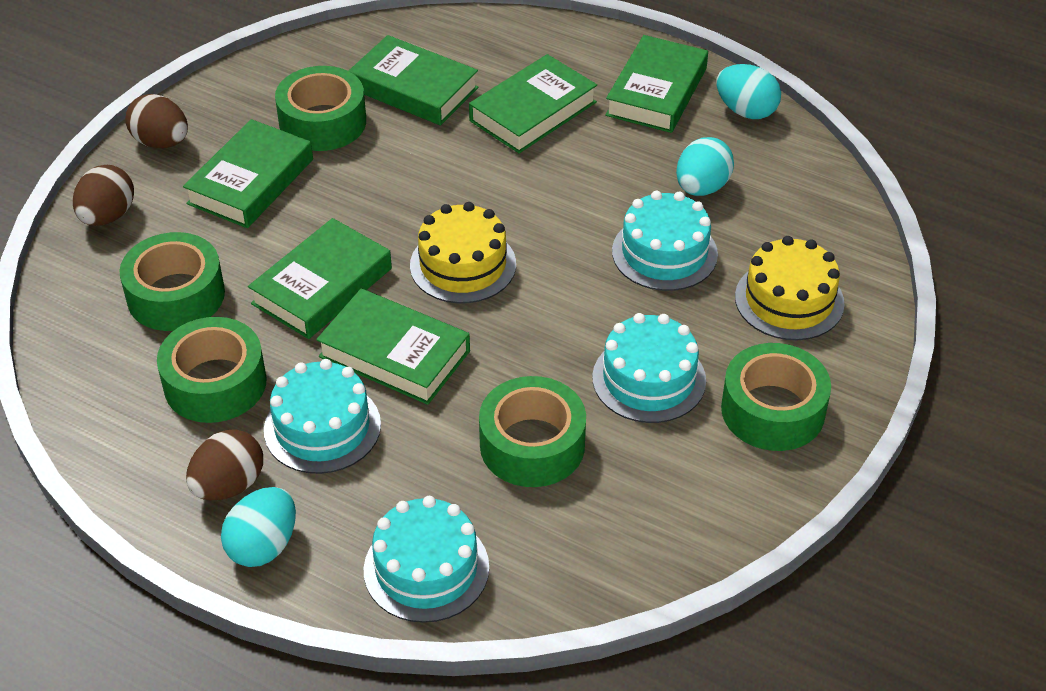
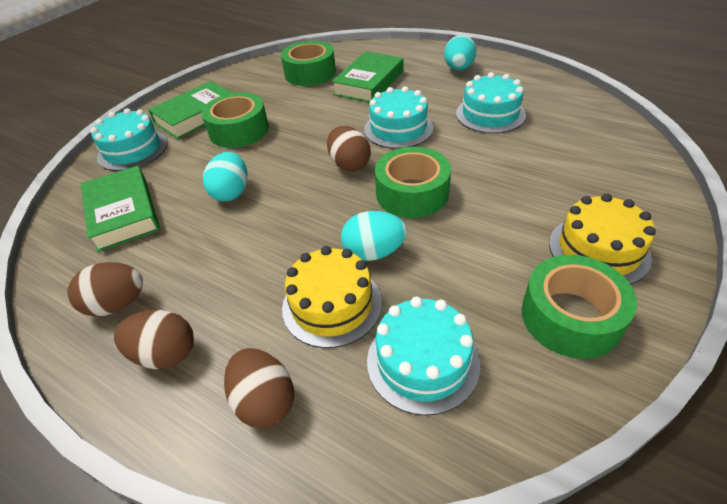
brown egg: [73,165,134,226] [125,94,188,148] [186,429,263,500] = 3 -> [67,262,143,316] [114,310,194,369] [224,348,294,428] [327,126,371,171] = 4
green book: [183,119,313,228] [248,218,392,339] [316,288,470,405] [349,35,478,125] [469,54,597,153] [605,35,708,133] = 6 -> [81,166,160,252] [148,81,233,139] [332,51,404,103] = 3
green tape: [119,232,225,331] [157,317,267,423] [275,66,366,151] [479,376,586,487] [721,343,831,451] = 5 -> [201,92,269,148] [281,41,336,86] [375,147,451,218] [522,255,637,359] = 4

